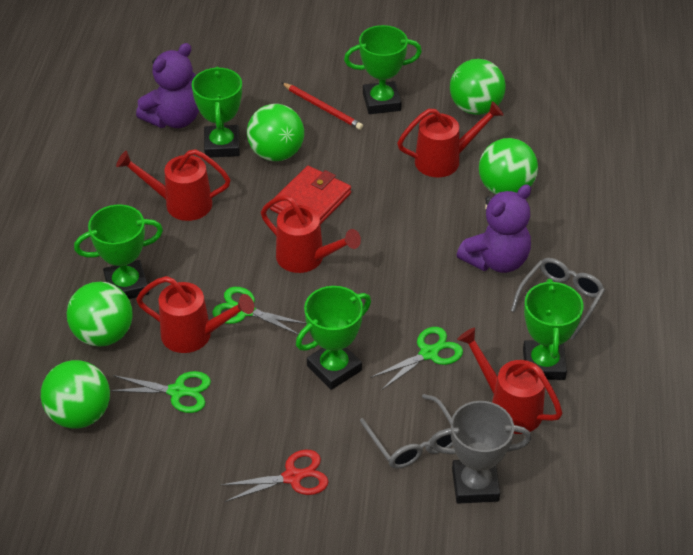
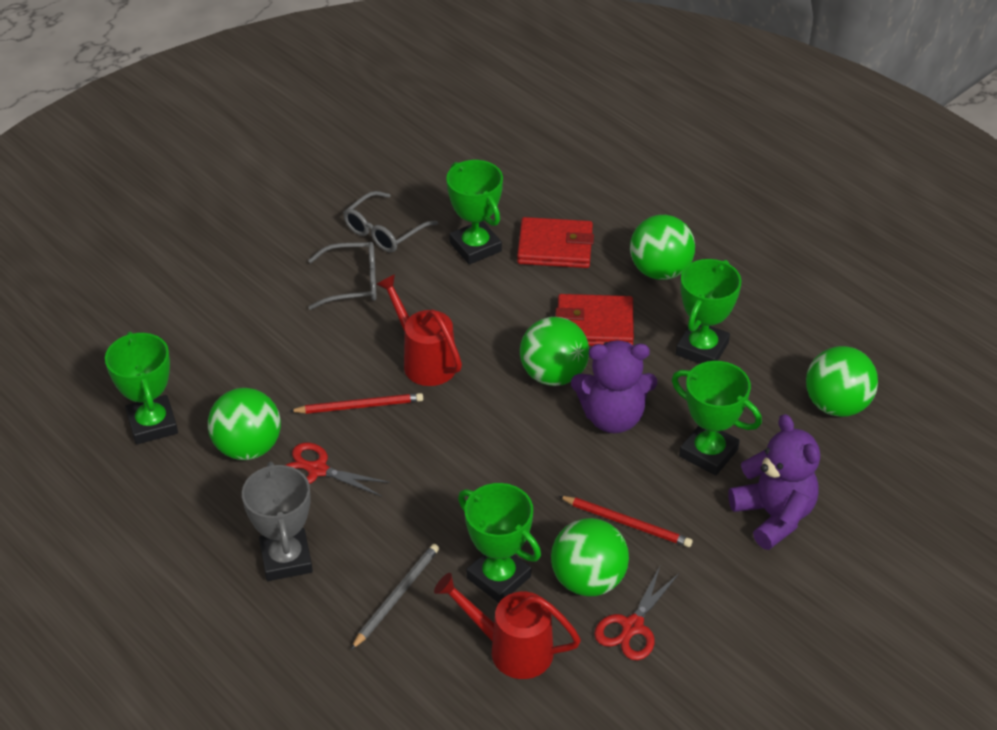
green scissors: [110,371,211,413] [212,287,306,335] [370,327,463,390] = 3 -> none = 0
grey pencil: none = 0 -> [351,544,439,650] = 1
red pencil: [282,83,363,130] = 1 -> [290,393,423,414] [559,496,693,547] = 2
red scissors: [221,449,328,502] = 1 -> [286,443,390,497] [594,566,679,660] = 2
red wallet: [270,166,351,225] = 1 -> [517,217,594,268] [555,294,634,346] = 2
red watering can: [116,149,231,221] [136,276,254,353] [261,195,361,273] [397,101,504,177] [457,328,562,434] = 5 -> [376,274,462,386] [434,573,581,679] = 2

